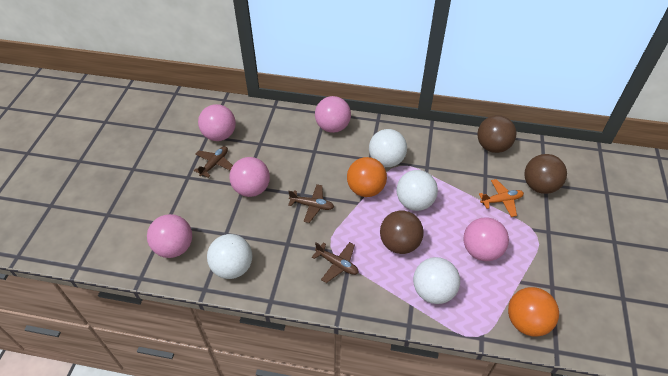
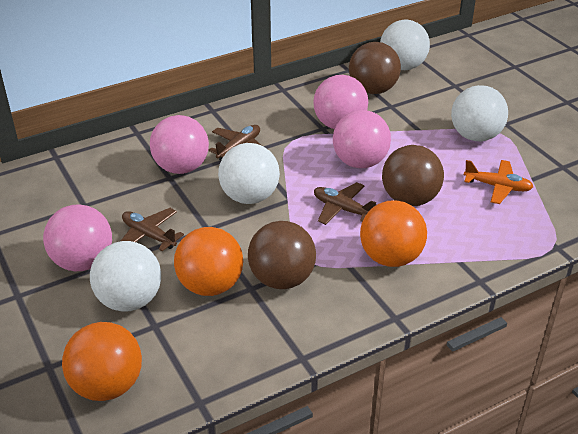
orange ball: [347,157,387,197] [508,287,559,337] = 2 -> [62,322,142,401] [174,227,243,296] [360,200,427,267] = 3
pink ball: [147,214,192,258] [198,104,236,141] [229,157,270,197] [315,96,351,133] [464,217,509,261] = 5 -> [43,204,112,271] [150,115,209,174] [313,75,368,129] [333,110,391,168] = 4

